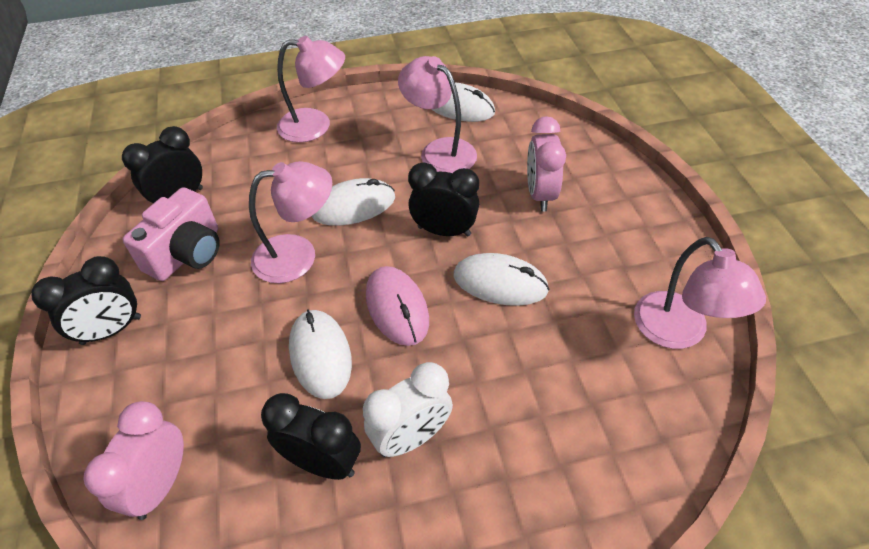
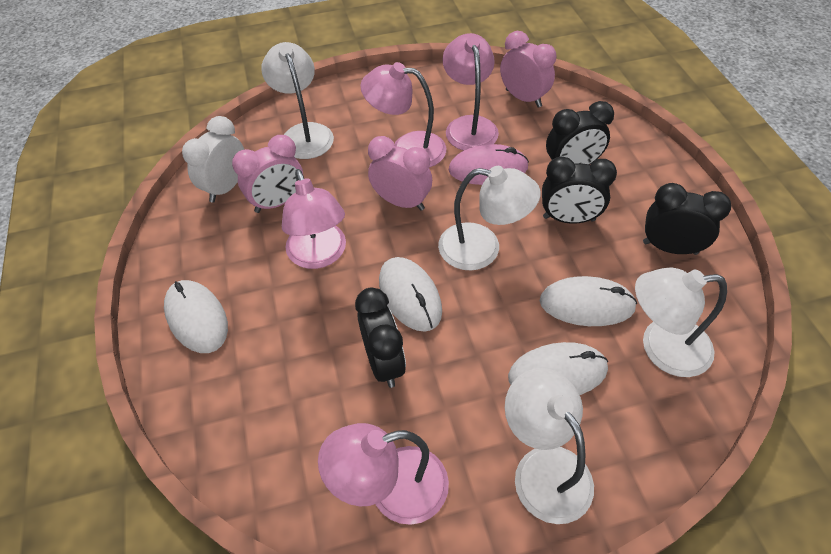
pink camera: [123,187,220,281] = 1 -> none = 0
pink clock: [83,401,184,520] [527,116,566,211] = 2 -> [232,135,303,213] [368,136,432,211] [500,31,556,107] = 3
white lamp: none = 0 -> [261,42,334,159] [438,166,541,271] [505,368,594,524] [635,267,727,377] = 4

